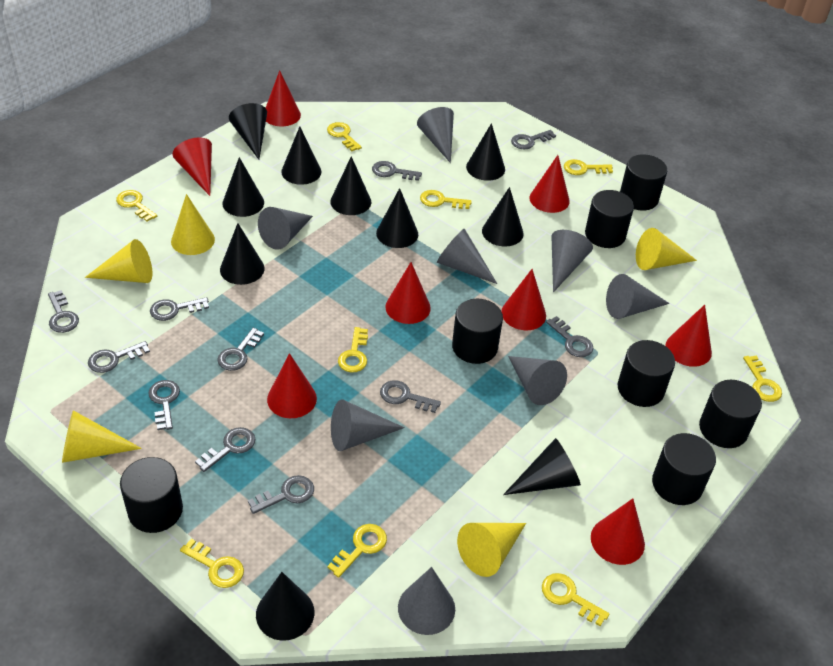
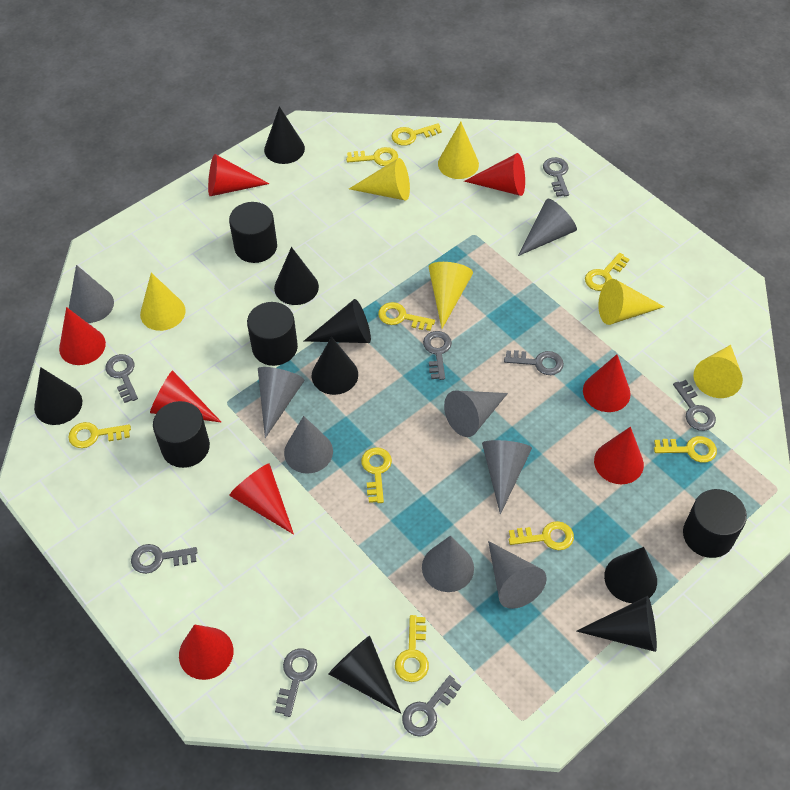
black cone: [220,223,265,285] [222,157,264,217] [229,103,267,160] [256,572,314,641] [281,127,321,185] [330,156,371,215] [376,188,418,248] [466,123,505,181] [482,187,524,246] [503,438,581,495] = 10 -> [34,367,82,425] [264,106,305,164] [274,247,319,305] [304,299,371,343] [312,337,358,395] [329,636,401,714] [576,596,657,652] [604,547,657,603] = 8
black cylinder: [120,457,183,533] [452,299,503,364] [585,190,634,248] [618,340,675,407] [620,154,667,211] [652,433,716,505] [699,380,762,448] = 7 -> [153,401,210,468] [229,202,277,263] [247,302,298,366] [683,489,747,558] = 4
grey key: [48,290,79,333] [88,341,150,373] [148,380,180,430] [150,297,209,321] [195,427,255,472] [217,328,264,371] [248,475,314,514] [372,161,422,181] [380,380,441,413] [511,130,556,149] [546,316,593,357] = 11 -> [106,354,138,403] [131,544,197,574] [275,649,317,717] [402,675,461,737] [423,331,452,380] [504,350,564,375] [543,157,569,197] [673,380,716,431] = 8
yellow cone: [62,410,142,463] [85,239,152,283] [171,194,215,255] [457,523,526,577] [636,228,697,270] = 5 -> [140,273,186,331] [349,158,410,201] [429,262,473,329] [438,122,479,179] [598,279,664,325] [693,345,743,398] = 6

